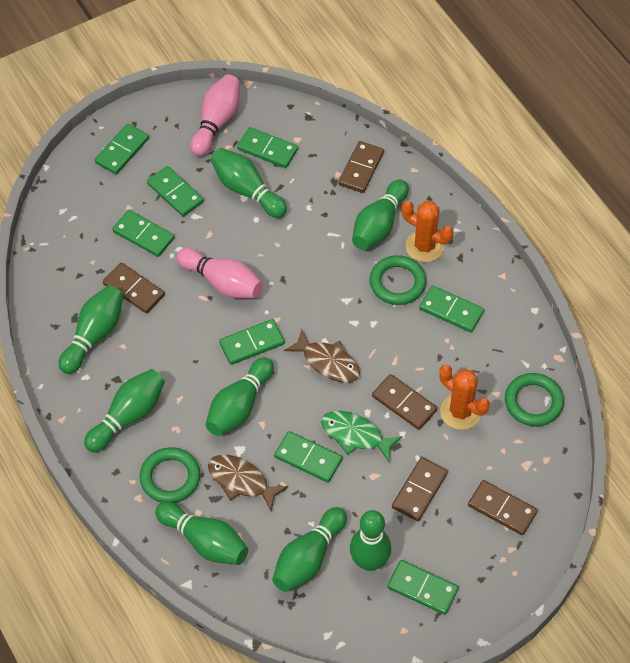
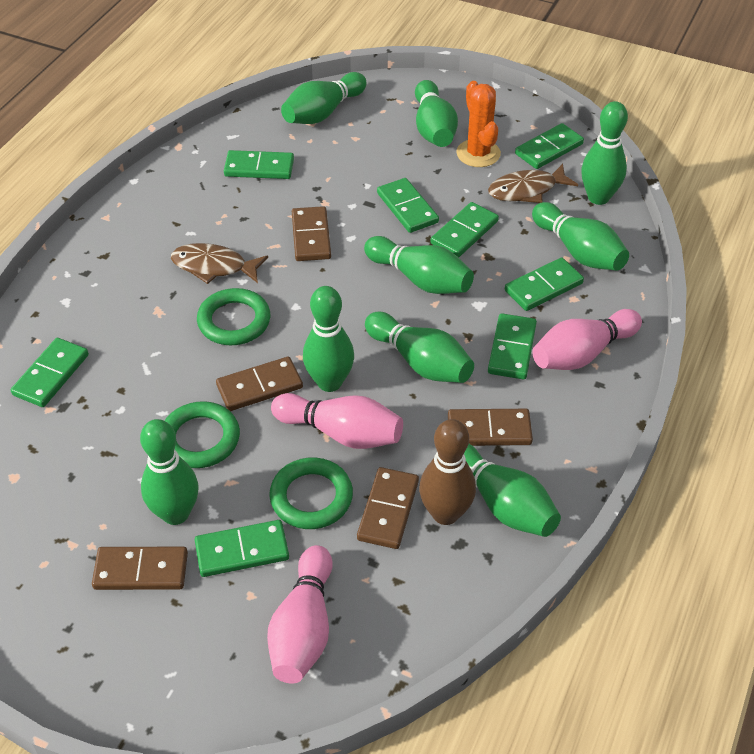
brown bowling pin: none = 0 -> [419,419,476,525] = 1
green bowling pin: [59,285,123,374] [84,369,165,453] [155,502,248,565] [206,357,274,436] [211,148,287,218] [272,507,347,592] [350,510,391,571] [352,179,409,250] = 8 -> [140,419,198,525] [281,72,367,124] [303,286,354,392] [364,236,474,294] [365,311,474,383] [415,80,458,147] [464,444,561,537] [532,202,629,271] [581,101,628,205] = 9
green fish: [321,411,403,462] = 1 -> none = 0
orange cactus: [402,201,453,262] [439,365,490,430] = 2 -> [457,81,501,167] = 1
pink bowling pin: [176,248,263,298] [190,74,240,156] = 2 -> [267,545,333,684] [271,393,403,449] [532,309,642,370] = 3

